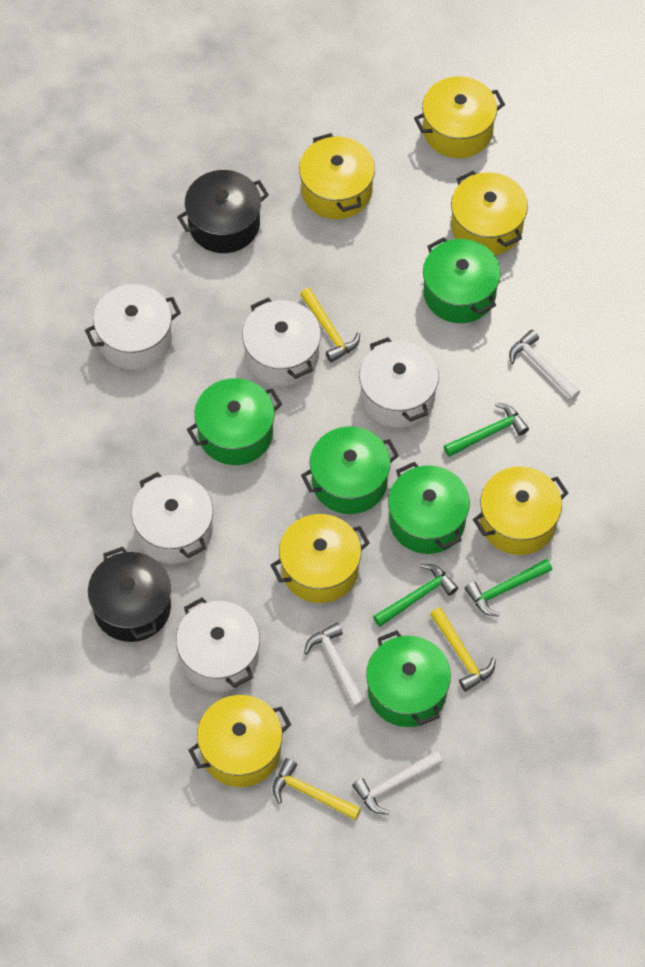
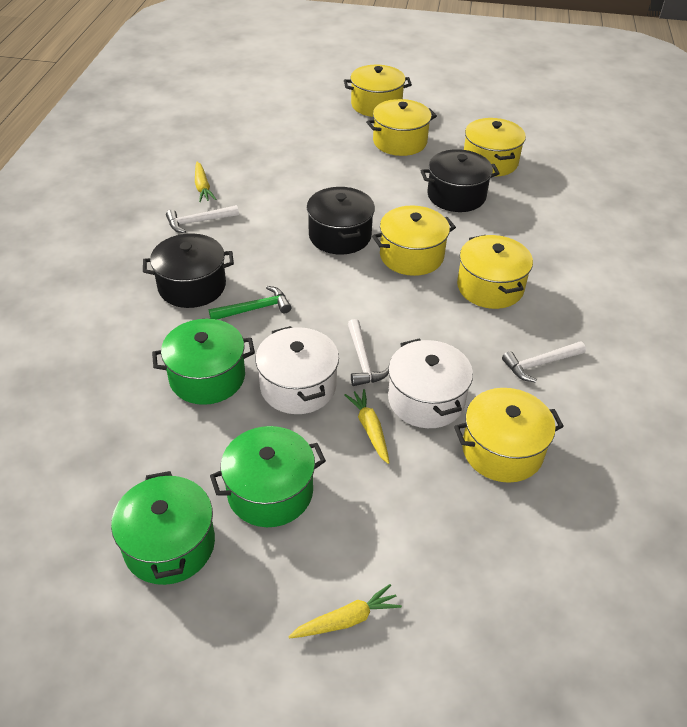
black pot: [88,547,171,642] [177,170,269,253] = 2 -> [143,233,234,308] [307,187,375,255] [421,149,500,212] = 3
green hammer: [373,564,458,627] [444,403,529,457] [465,559,552,617] = 3 -> [209,286,291,320] = 1
green pot: [187,378,282,465] [301,426,399,514] [366,630,451,727] [388,462,470,554] [423,237,501,323] = 5 -> [111,471,215,585] [152,319,255,405] [210,426,326,527] = 3
white pot: [85,284,181,370] [131,472,213,564] [176,597,260,692] [242,298,321,386] [359,337,439,427] = 5 -> [256,326,339,414] [388,338,473,428] = 2
yellow carrot: none = 0 -> [195,162,216,202] [288,584,402,638] [344,389,389,464] = 3
yellow hammer: [273,758,361,820] [300,288,360,362] [430,607,496,691] = 3 -> none = 0

